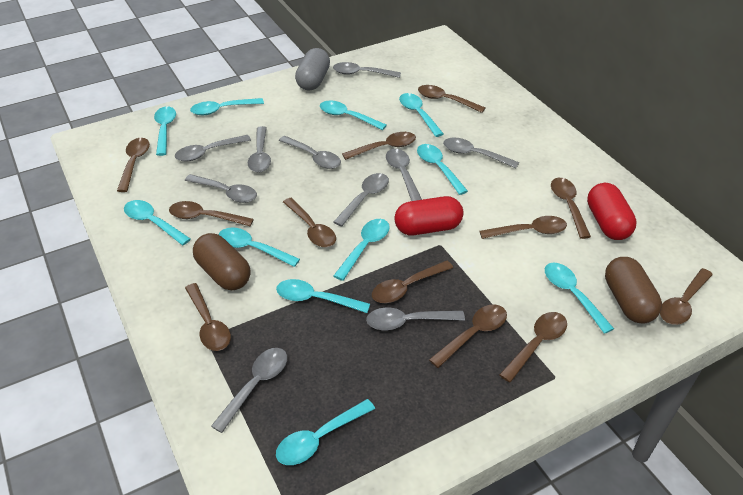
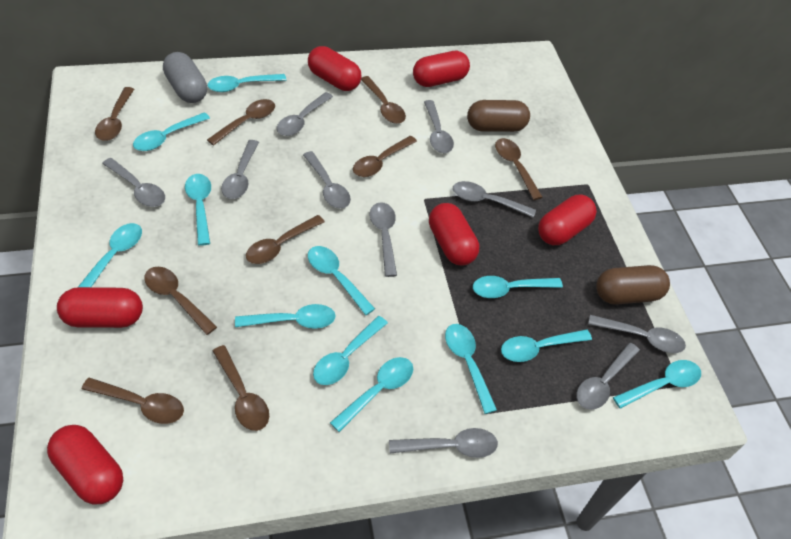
brown spoon: [117,138,150,192] [169,201,254,226] [185,283,231,351] [283,198,336,247] [342,132,416,160] [372,261,453,303] [418,85,486,113] [429,304,507,368] [479,216,567,239] [499,312,567,383] [551,178,591,239] [660,268,713,325] = 12 -> [82,378,184,424] [95,87,134,141] [144,267,217,335] [207,99,275,146] [213,345,269,431] [246,215,325,264] [353,136,417,177] [361,76,406,124] [495,138,542,200] = 9
red capsule: [394,196,463,235] [587,183,637,240] = 2 -> [47,425,123,504] [57,287,143,328] [308,46,362,91] [413,51,470,87] [429,203,479,266] [538,195,597,245] = 6
turquoise spoon: [124,200,191,245] [154,106,176,156] [190,98,264,115] [218,228,300,267] [276,279,370,313] [276,399,375,465] [320,100,387,130] [333,219,390,281] [399,93,444,137] [417,144,468,195] [545,263,614,334] = 11 -> [78,223,142,287] [133,112,210,151] [185,174,211,246] [208,74,286,92] [235,304,336,329] [308,246,375,315] [313,316,388,385] [330,357,413,432] [445,324,497,414] [473,276,563,298] [501,329,592,362] [613,360,701,409] = 12

